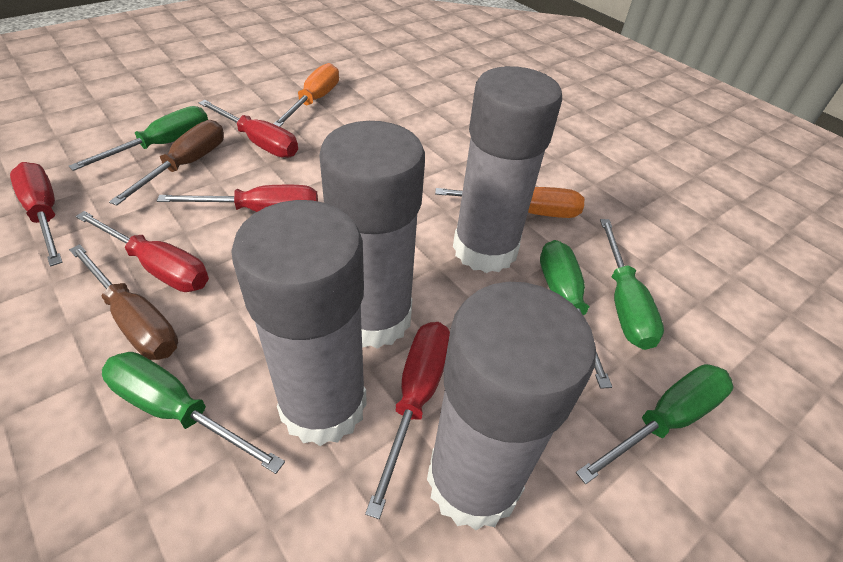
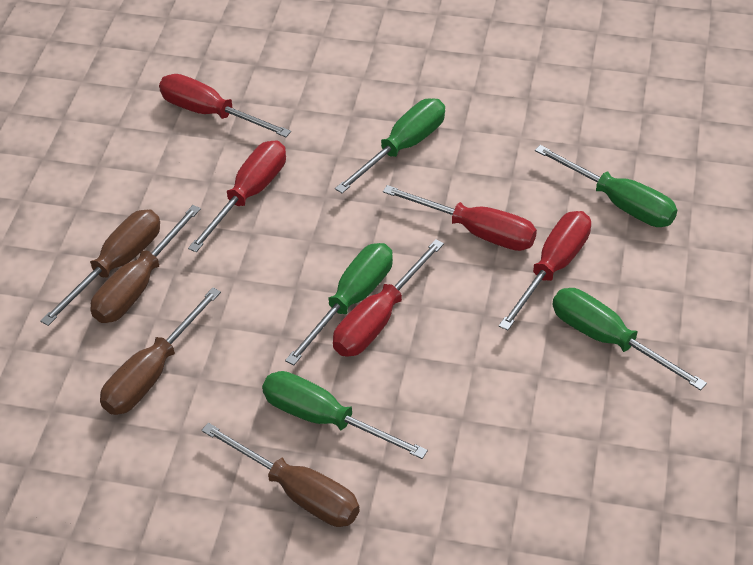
brown screwdriver: [69,244,178,360] [109,120,224,206] = 2 -> [40,210,160,326] [90,205,201,323] [100,287,221,415] [201,423,360,527] = 4
grey glue stick: [231,200,367,446] [319,121,425,349] [427,282,596,531] [453,66,562,273] = 4 -> none = 0
orange screwdriver: [274,63,339,127] [435,187,584,218] = 2 -> none = 0

